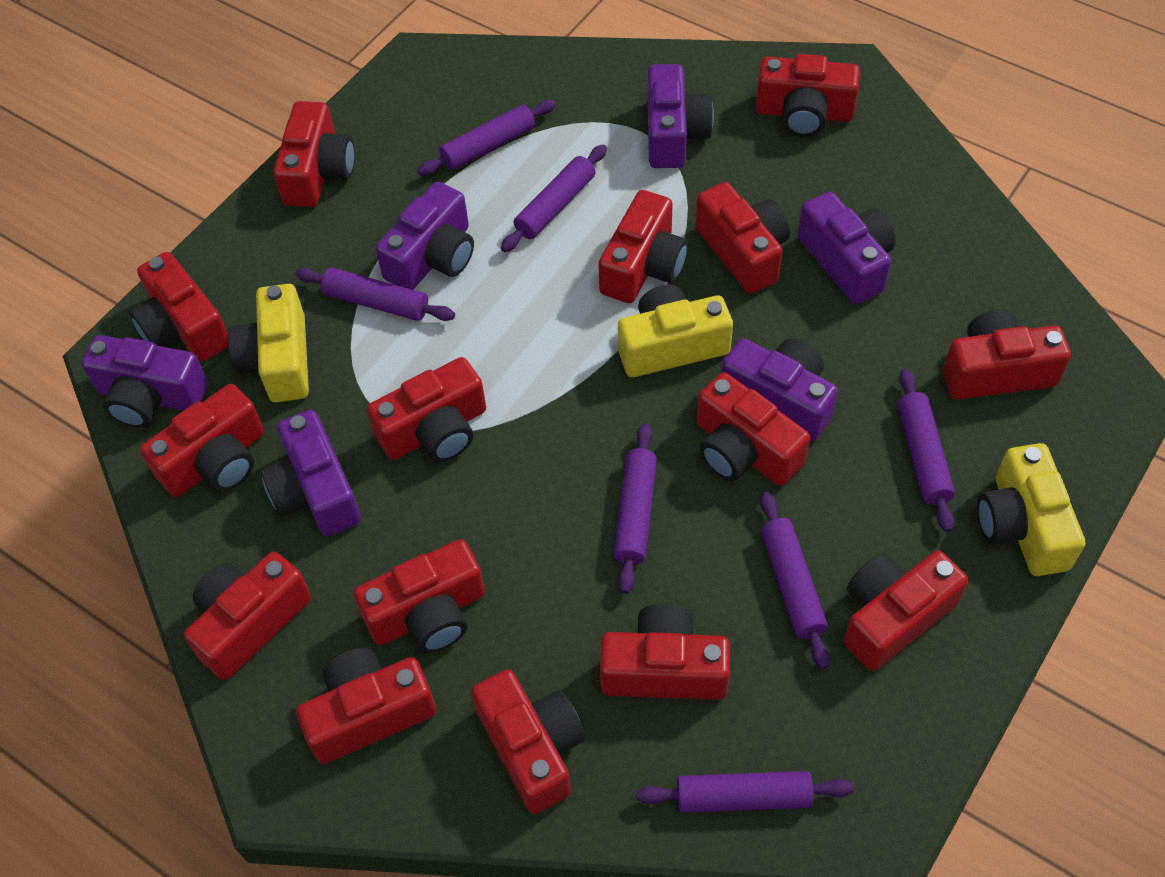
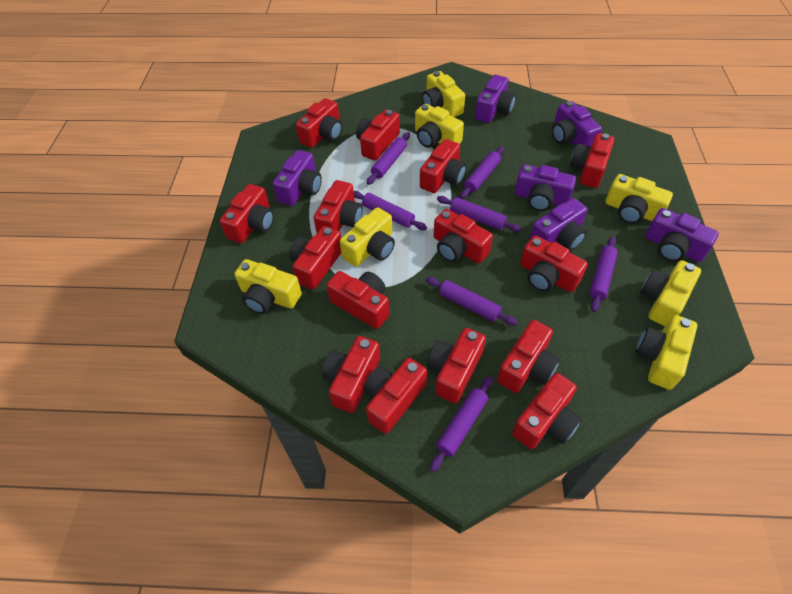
yellow camera: [228,284,309,403] [618,285,733,377] [977,443,1086,576] = 3 -> [234,259,302,314] [340,207,395,267] [415,104,464,148] [422,71,465,117] [605,174,673,224] [636,315,698,390] [640,260,701,326] = 7

